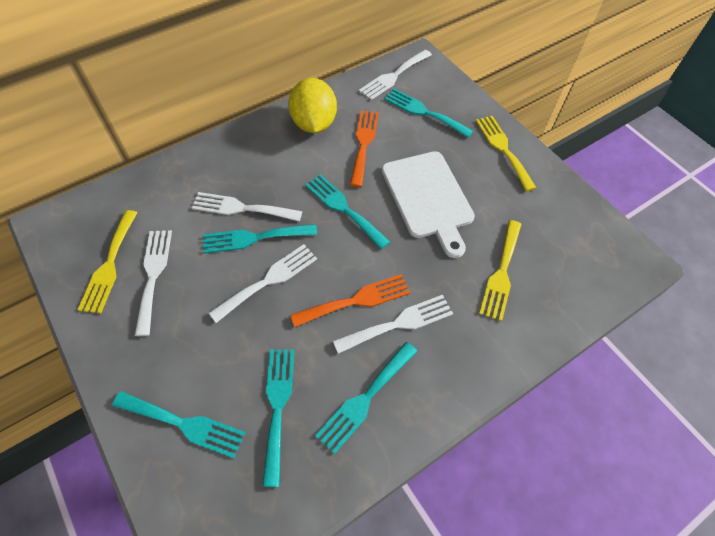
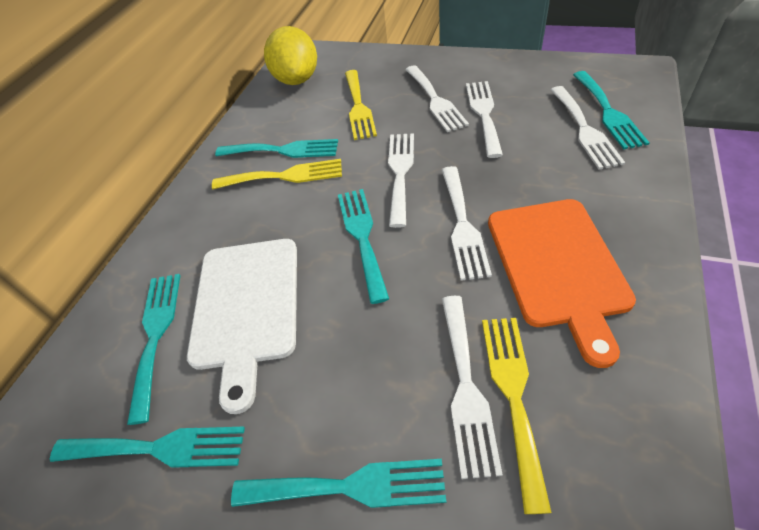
orange cutting board: none = 0 -> [488,199,636,368] = 1
orange fork: [290,274,410,327] [350,110,379,187] = 2 -> none = 0
white fork: [135,230,172,336] [192,192,302,222] [209,244,317,323] [333,295,453,354] [359,50,432,100] = 5 -> [388,133,414,228] [405,65,469,132] [442,166,492,281] [442,296,503,479] [466,81,503,158] [550,86,625,169] = 6

